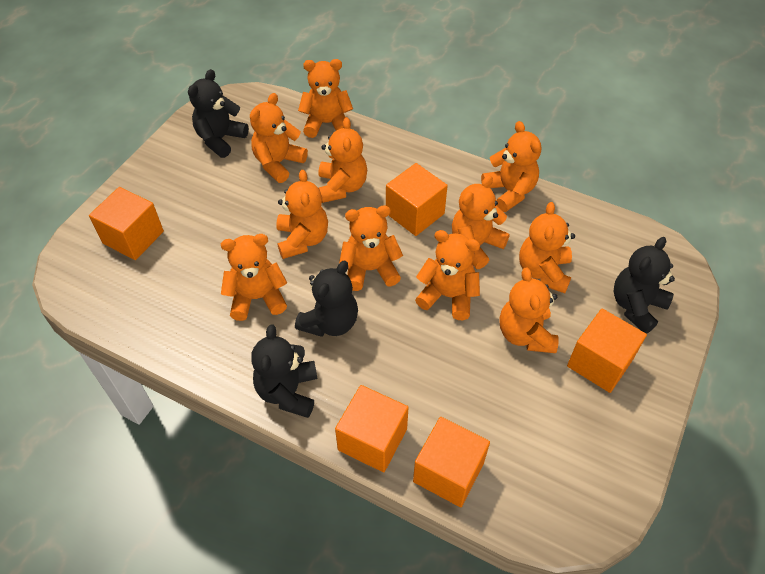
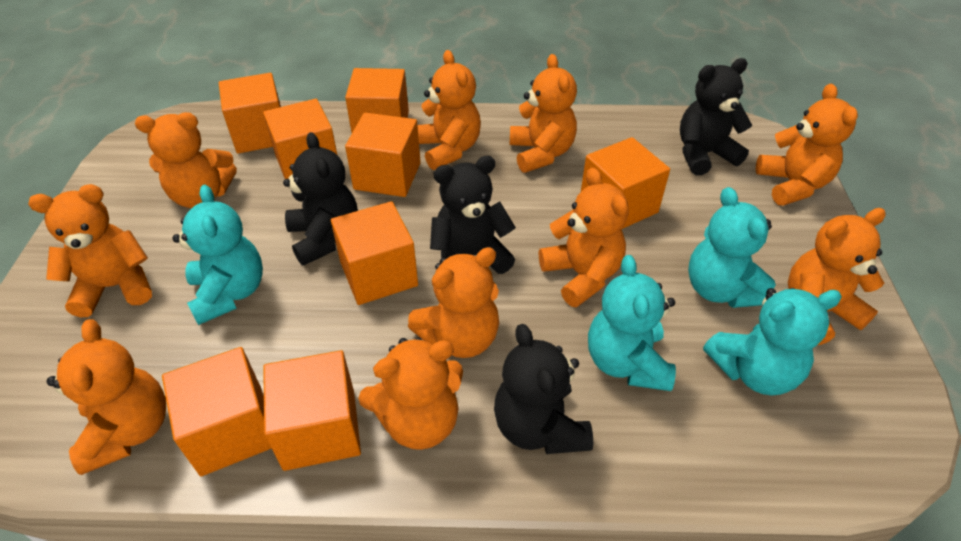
orange cube: [89,187,164,260] [335,385,409,472] [386,163,448,236] [413,417,490,507] [567,308,647,393] = 5 -> [162,347,272,476] [219,73,281,154] [263,99,338,179] [263,350,361,471] [331,201,418,305] [345,68,409,133] [345,113,421,197] [581,137,670,229] = 8
orange teddy bear: [221,234,287,321] [250,93,308,183] [276,170,328,259] [298,59,353,138] [318,117,367,203] [339,205,403,291] [415,230,480,320] [452,175,510,269] [481,121,541,212] [500,267,559,353] [519,202,575,293] = 11 -> [28,184,152,317] [47,319,166,475] [135,112,237,208] [358,338,463,450] [408,247,499,358] [417,50,481,170] [510,54,577,173] [539,168,629,308] [756,84,858,206] [788,208,886,345] = 10
turquoise teddy bear: none = 0 -> [172,185,263,325] [588,255,676,391] [688,187,776,308] [703,288,842,395] = 4

